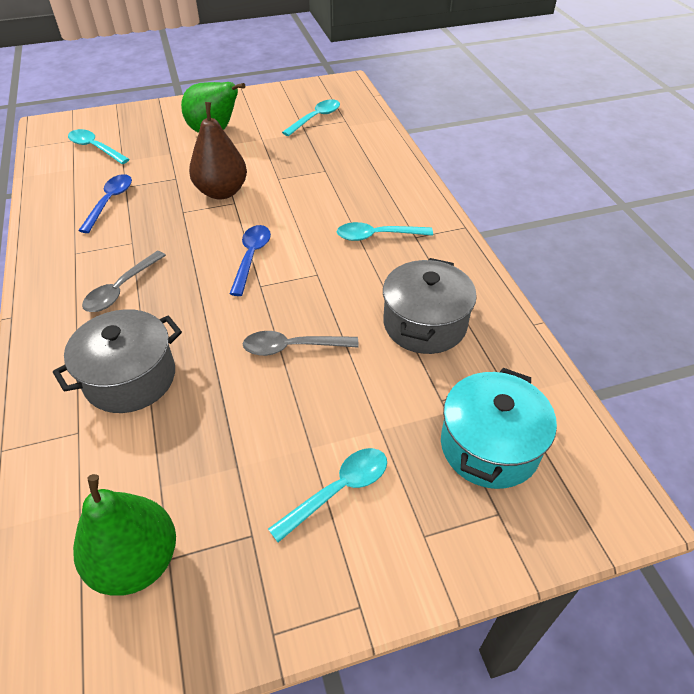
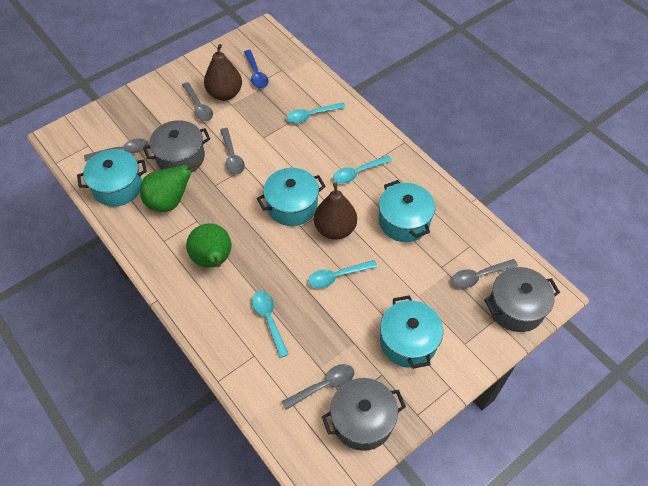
blue spoon: [78,174,132,233] [229,225,271,296] = 2 -> [244,50,268,88] = 1
brown pear: [189,102,247,200] = 1 -> [204,44,242,101] [314,183,357,240] = 2
grey pot: [53,309,182,413] [383,258,477,354] = 2 -> [143,120,210,173] [322,378,406,451] [484,267,560,332] = 3
grey spoon: [82,251,166,312] [243,331,359,356] = 2 -> [84,138,148,161] [182,82,213,121] [220,128,245,174] [281,364,354,410] [452,259,518,288] = 5
turquoise pot: [441,368,557,489] = 1 -> [77,149,147,207] [257,168,326,226] [379,180,435,242] [380,295,443,369] = 4

